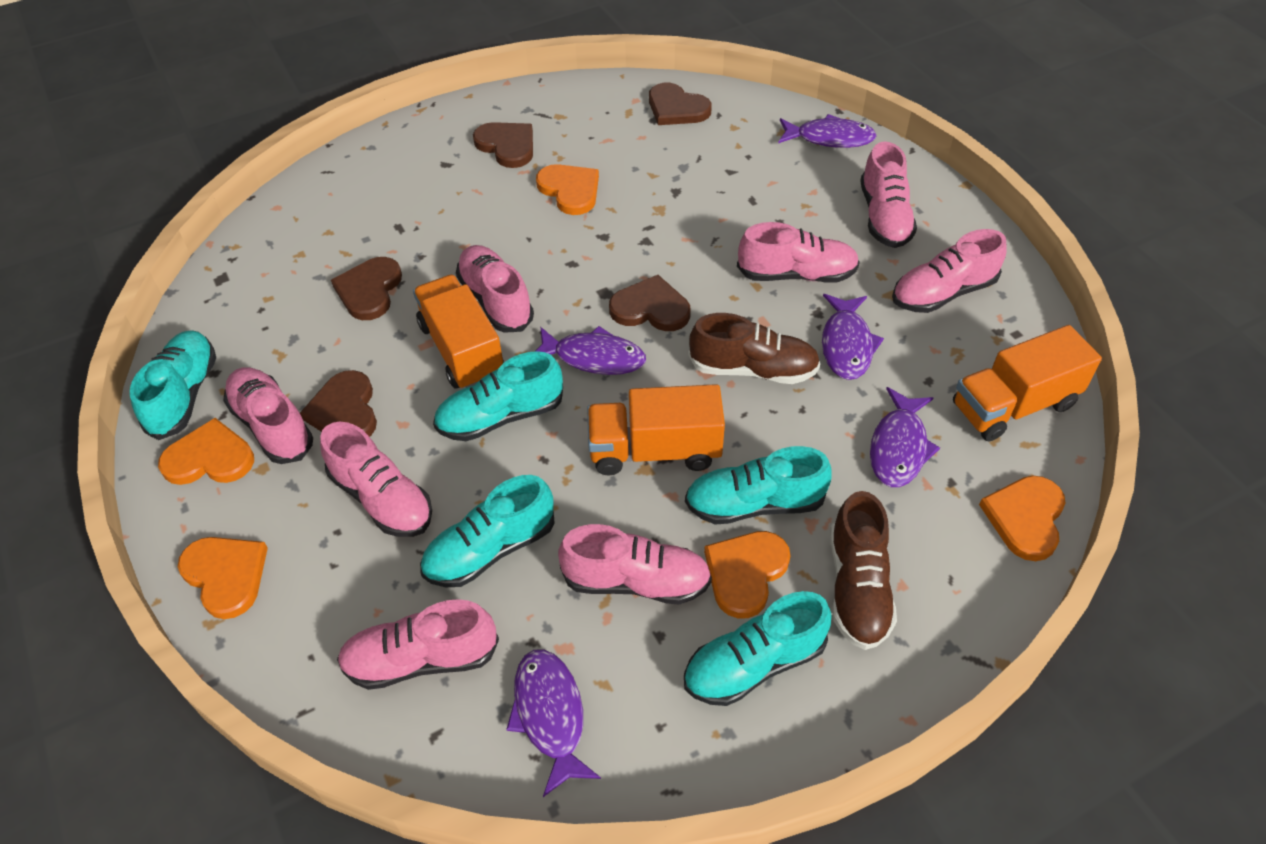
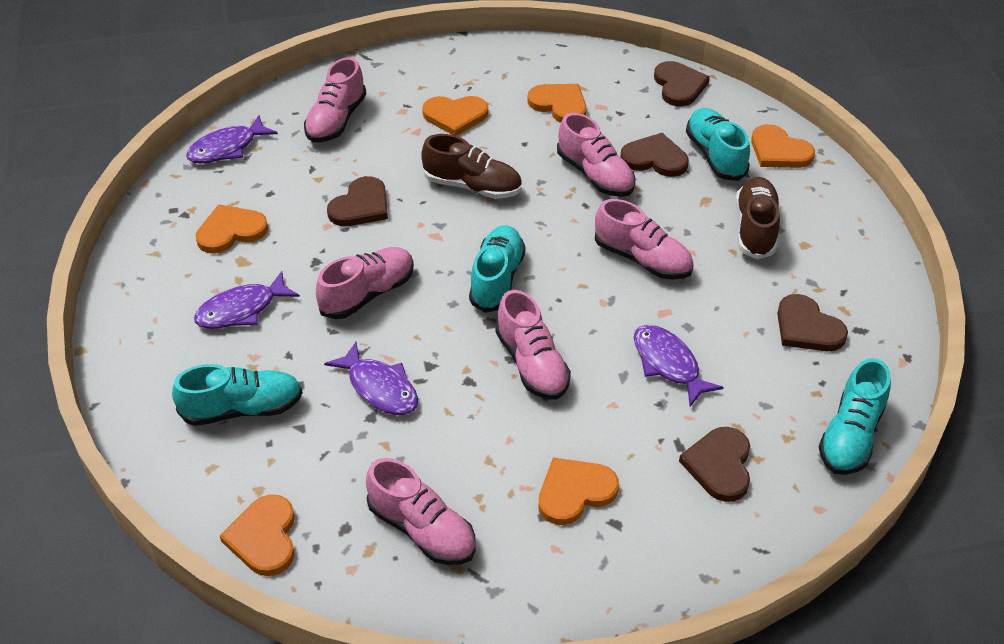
orange heart: [158,418,254,485] [178,537,268,619] [536,164,599,215] [704,531,791,619] [979,476,1065,561] = 5 -> [196,204,268,254] [220,494,295,576] [422,96,488,136] [527,84,587,123] [538,457,619,525] [751,124,815,168] = 6
orange truck: [413,275,504,389] [587,384,725,476] [953,325,1102,442] = 3 -> none = 0
pink shoe: [223,367,313,464] [320,422,432,537] [337,599,499,690] [456,245,534,333] [558,524,712,605] [737,222,860,283] [860,141,917,248] [892,229,1007,313] = 8 -> [304,57,366,142] [316,247,414,319] [366,458,476,565] [495,290,571,400] [557,113,636,197] [595,199,693,280] = 6
purple fish: [506,649,601,797] [536,326,646,375] [778,114,877,148] [822,294,884,380] [870,387,940,487] = 5 -> [186,115,278,163] [194,271,300,329] [324,342,418,415] [634,325,724,406] = 4
turquoise shoe: [130,331,216,440] [420,475,555,587] [433,351,563,441] [684,591,831,706] [685,446,832,524] = 5 -> [172,364,303,426] [469,225,526,313] [686,108,750,181] [819,358,891,475] = 4

